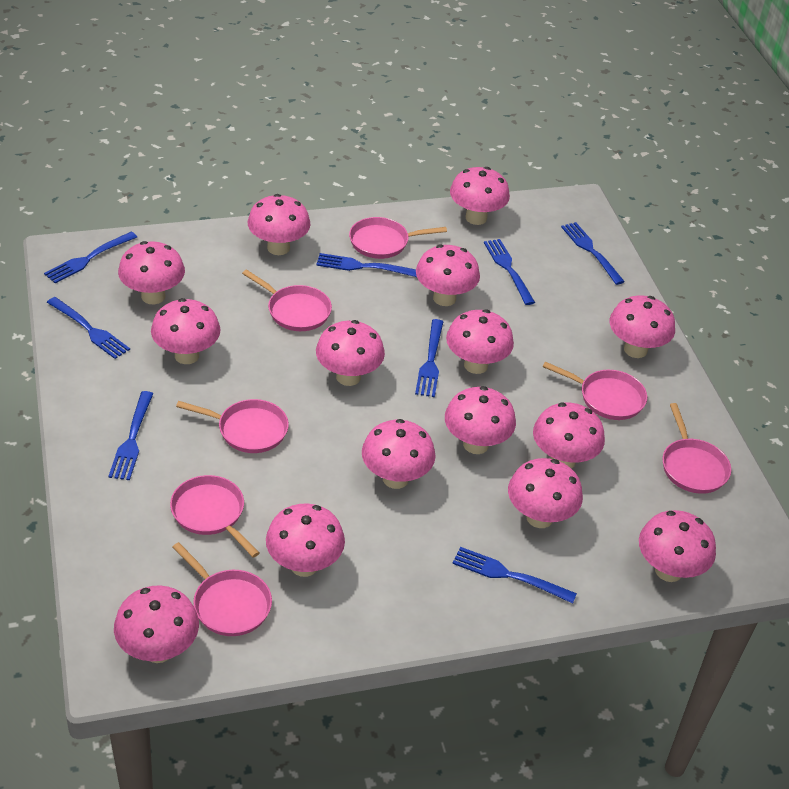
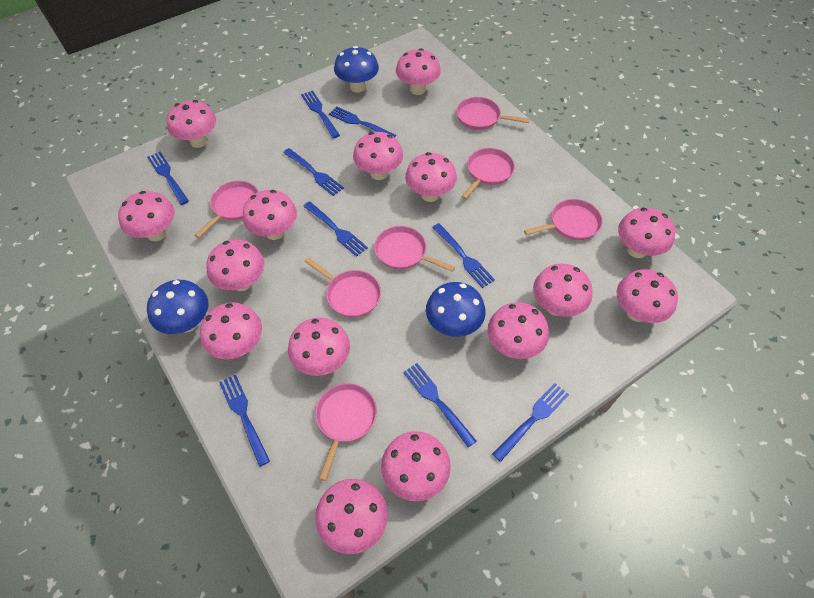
blue fork: [44,232,137,283] [47,297,130,359] [108,391,153,480] [316,253,417,277] [415,319,443,397] [452,547,577,604] [484,239,535,305] [561,222,625,285] = 8 -> [147,152,189,205] [219,374,270,467] [283,148,344,196] [301,90,340,139] [303,201,368,257] [329,106,396,137] [403,363,477,448] [432,223,495,288] [492,383,569,462] = 9
blue mushroom: none = 0 -> [147,280,209,334] [334,46,379,93] [426,282,486,337] = 3

